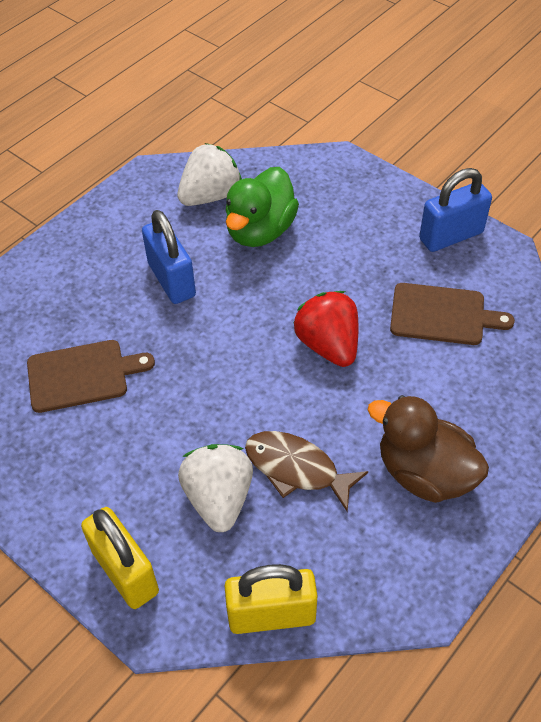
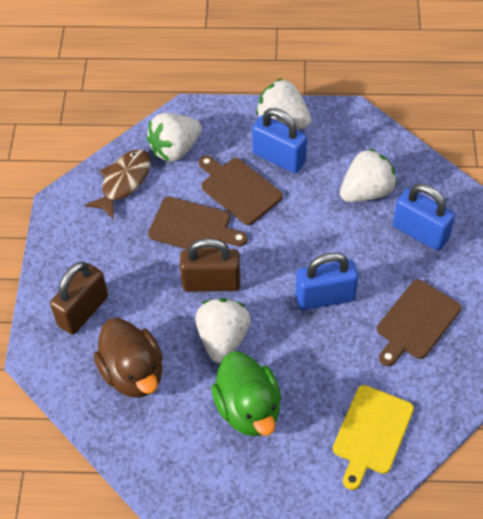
blue padlock: [142,210,196,304] [419,168,492,252] = 2 -> [252,108,307,173] [296,252,358,310] [393,184,455,251] = 3
brown cutting board: [27,340,155,413] [390,283,515,345] = 2 -> [148,197,247,250] [199,155,283,225] [377,279,461,366] = 3
brown padlock: none = 0 -> [50,262,108,335] [180,238,240,292] = 2
red strawberry: [294,291,358,367] = 1 -> none = 0
white strawberry: [178,143,242,206] [178,444,253,532] = 2 -> [147,113,202,162] [195,298,251,363] [256,78,311,129] [340,148,397,202] = 4
yellow cutting board: none = 0 -> [333,385,414,490] = 1
yellow padlock: [81,507,159,609] [225,564,317,634] = 2 -> none = 0

